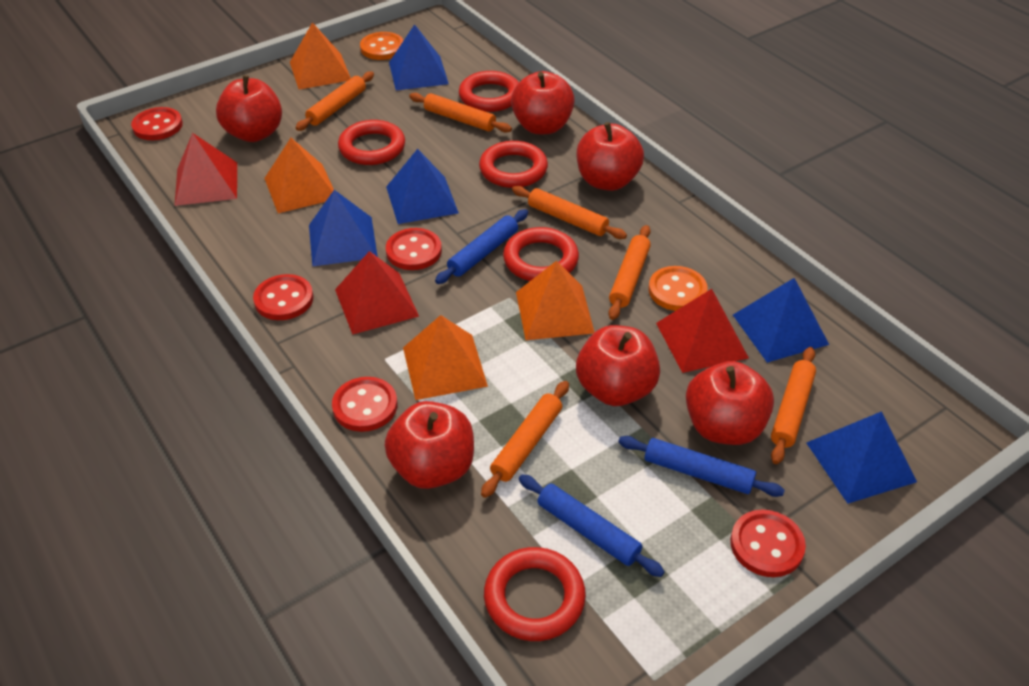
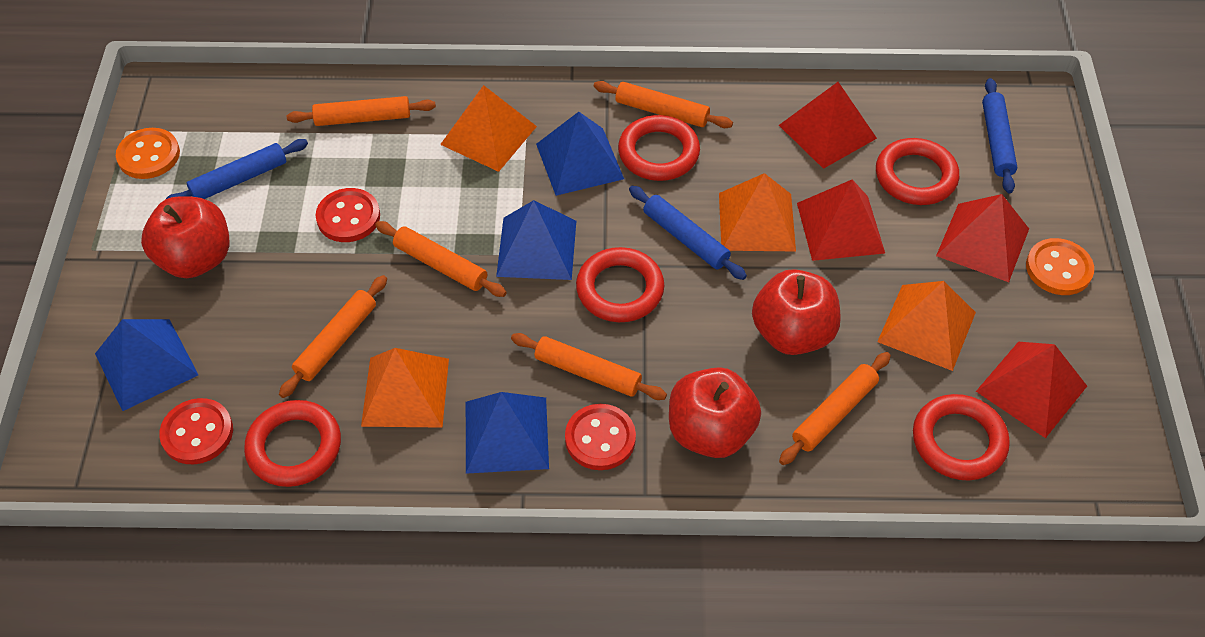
blue pyramid: [309,190,378,267] [386,149,459,224] [389,24,449,90] [733,278,829,363] [806,411,917,504] = 5 -> [95,319,198,411] [466,392,549,474] [496,200,576,280] [536,112,624,196] = 4
red apple: [216,75,282,142] [385,401,474,489] [511,71,575,134] [576,325,660,406] [577,122,644,191] [686,361,774,445] = 6 -> [141,196,229,278] [669,367,761,458] [752,269,841,355] = 3
red button: [131,107,183,140] [253,274,313,320] [332,377,397,432] [386,228,442,270] [730,510,806,577] = 5 -> [159,398,233,464] [316,188,380,242] [565,404,636,470] = 3
red pyramid: [175,133,237,206] [335,251,419,335] [656,289,749,373] = 3 -> [779,82,877,169] [797,179,885,261] [936,194,1029,282] [976,342,1087,438] = 4

